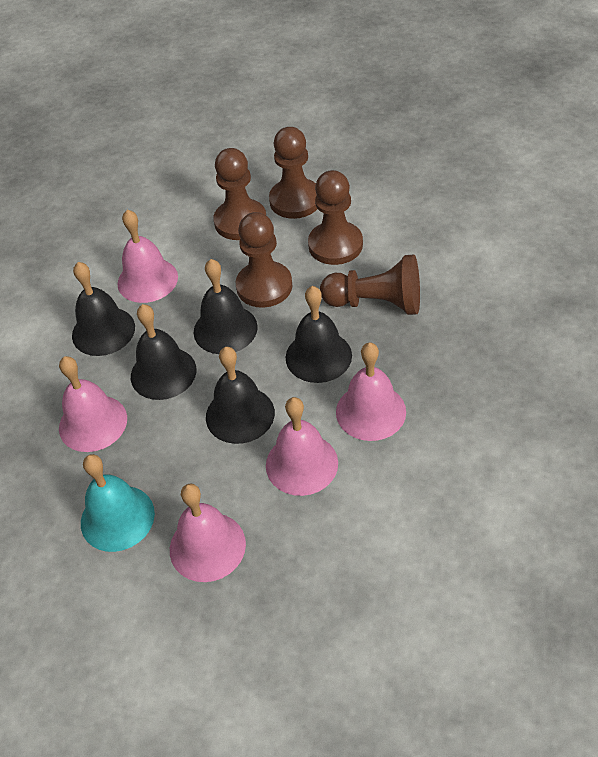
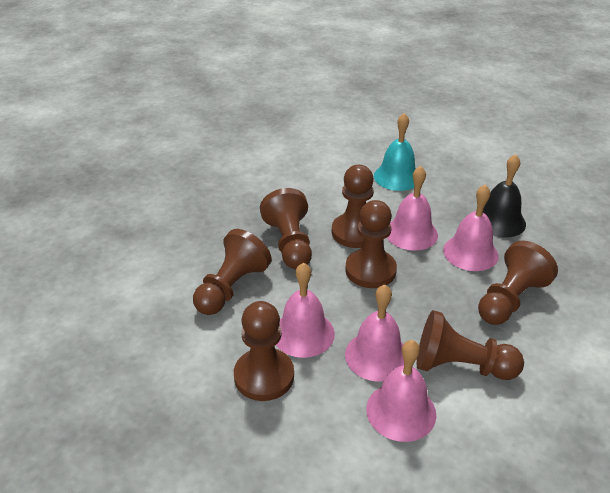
black bell: [72,262,135,356] [131,304,197,400] [194,259,258,354] [206,347,275,444] [285,286,352,383] = 5 -> [483,154,526,237] = 1
brown pawn: [213,148,266,240] [236,212,292,308] [269,127,317,219] [308,170,363,265] [320,255,420,315] = 5 -> [193,229,272,315] [234,301,294,401] [260,188,312,269] [332,165,374,248] [345,200,397,288] [417,310,524,380] [478,241,558,325] = 7

